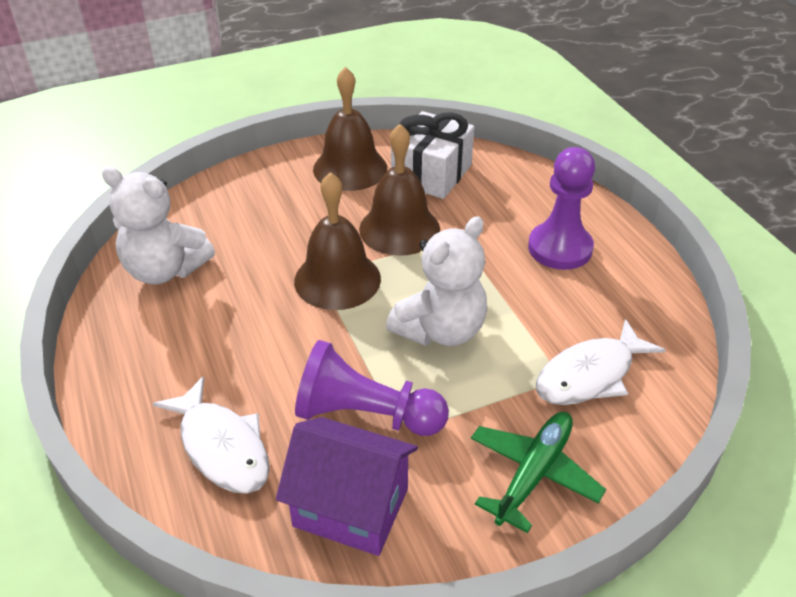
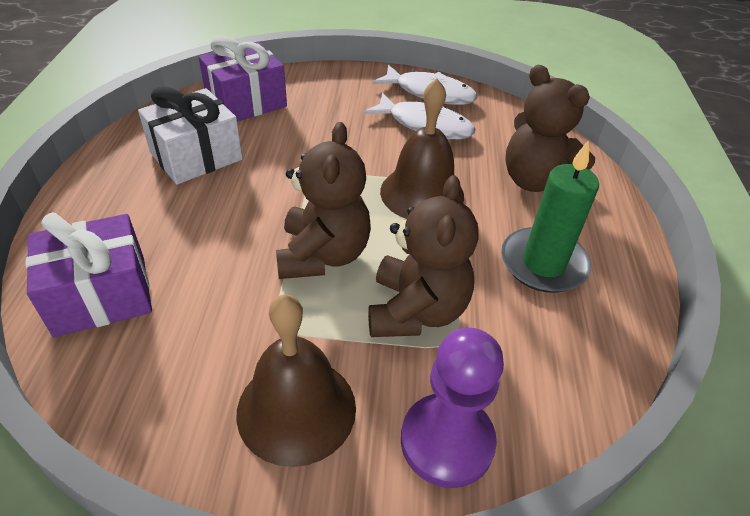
brown bell: [294,172,381,310] [313,67,387,191] [359,124,440,256] = 3 -> [236,294,356,467] [380,79,464,219] = 2
brown teddy bear: none = 0 -> [276,122,371,279] [368,175,479,337] [505,65,595,192] = 3
green candle: none = 0 -> [501,140,599,293] = 1
green plane: [471,412,606,533] = 1 -> none = 0
purple gift: none = 0 -> [25,212,152,337] [199,36,287,121] = 2
purple house: [276,417,418,556] = 1 -> none = 0
purple pawn: [295,340,449,436] [528,147,595,270] = 2 -> [401,328,504,488] = 1
white teddy bear: [102,166,215,285] [386,216,487,346] = 2 -> none = 0

